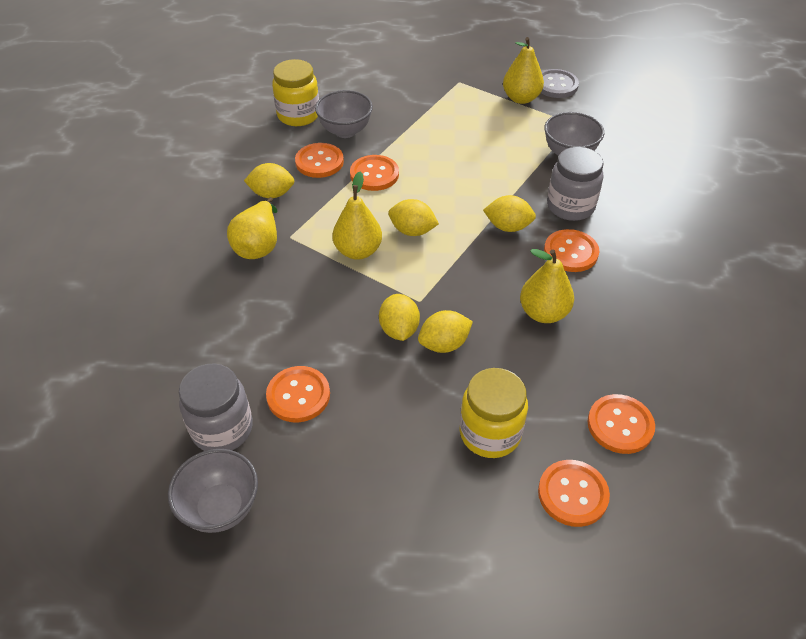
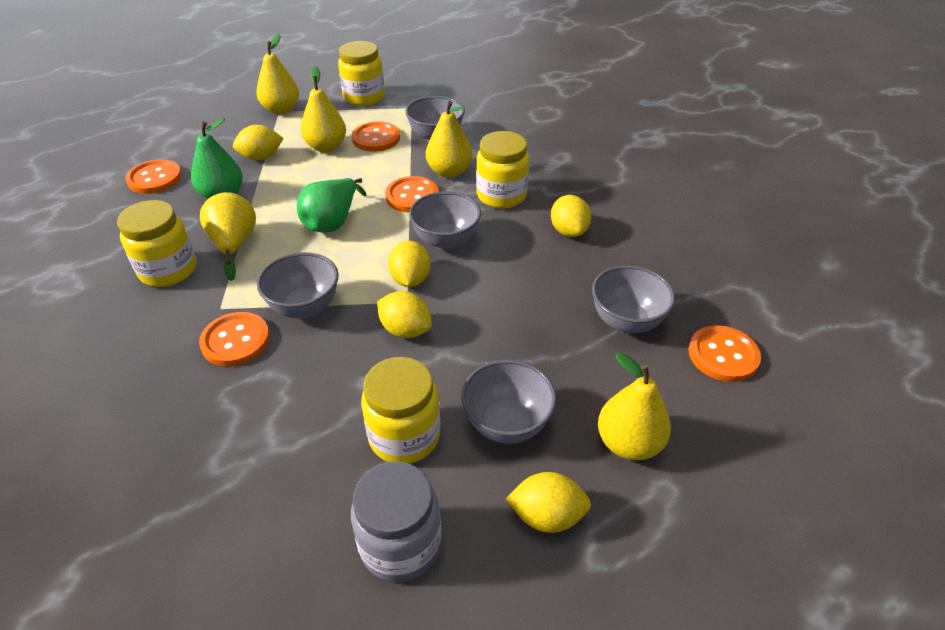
green pear: none = 0 -> [191,118,243,199] [297,178,367,232] = 2
grey bowl: [168,449,258,533] [315,90,373,138] [544,112,604,156] = 3 -> [257,252,339,319] [405,96,465,142] [409,191,481,250] [462,360,557,444] [592,265,675,333] = 5
grey button: [541,69,579,98] = 1 -> none = 0
grey jar: [179,363,253,451] [547,147,604,221] = 2 -> [351,461,441,582] = 1
orange button: [266,366,330,422] [295,143,344,178] [350,155,399,191] [538,460,610,527] [544,229,599,272] [587,394,655,454] = 6 -> [126,159,182,194] [199,312,270,366] [352,121,400,152] [385,176,439,212] [688,325,761,382] = 5
yellow jar: [272,59,319,126] [460,368,528,458] = 2 -> [117,200,196,287] [338,41,385,106] [361,357,440,464] [476,131,529,209] = 4
yellow pear: [227,197,277,259] [332,172,382,260] [503,37,544,104] [520,249,574,323] = 4 -> [200,192,256,281] [256,34,299,114] [301,66,346,152] [426,101,472,178] [598,352,671,461] = 5

